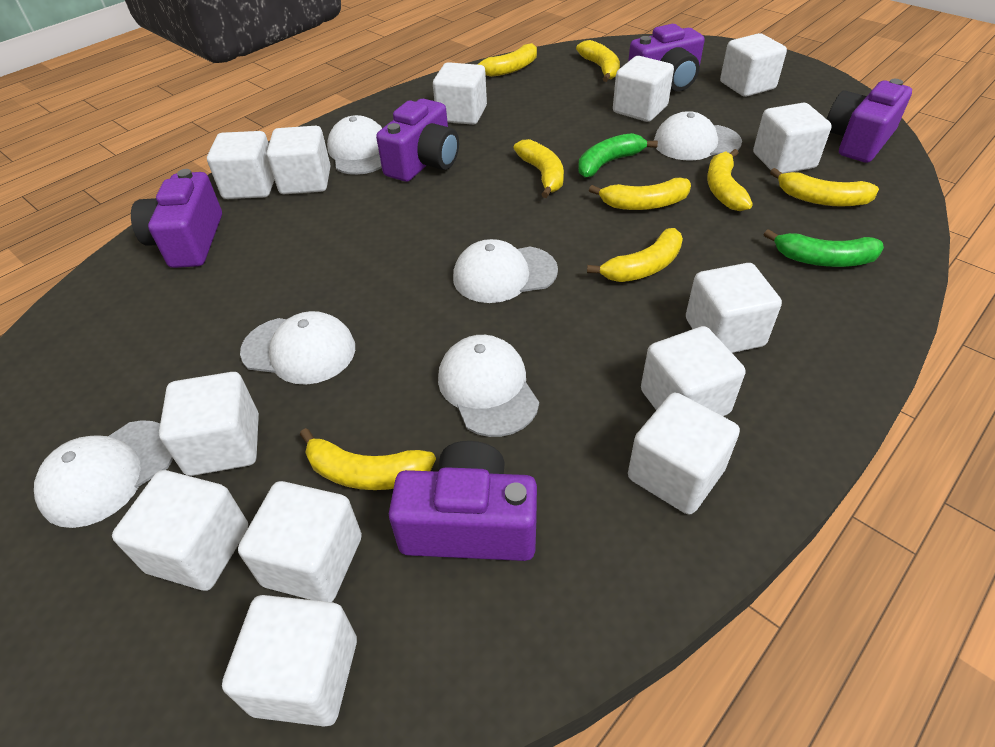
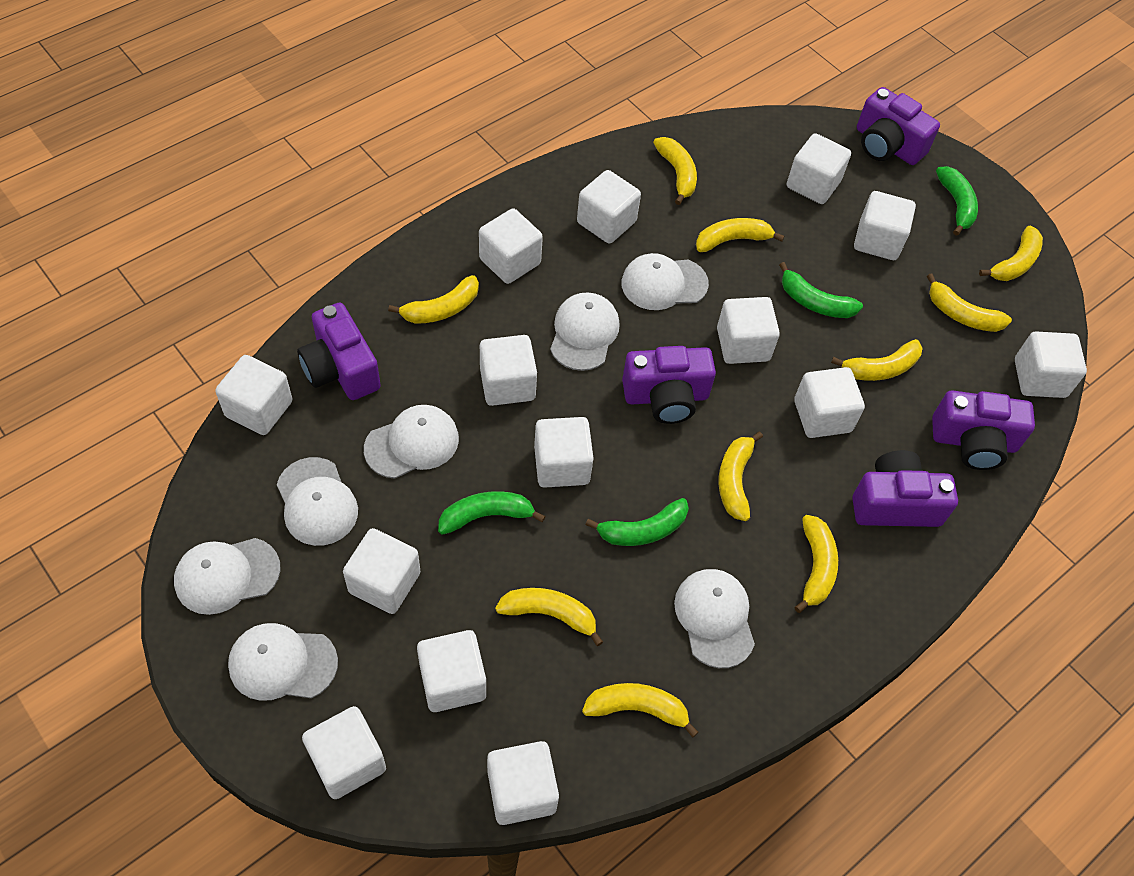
green banana: [578,133,658,178] [764,229,884,267] = 2 -> [438,491,546,535] [585,498,689,546] [779,262,863,318] [936,166,978,236] = 4
white cap: [34,420,173,528] [240,311,355,385] [327,115,382,175] [438,335,539,437] [453,239,558,303] [654,111,742,160] = 6 -> [174,538,281,615] [228,623,338,701] [277,457,358,546] [364,405,459,479] [550,292,620,371] [621,253,709,310] [674,569,755,668] = 7
white cube: [112,470,248,591] [159,372,259,476] [207,131,275,199] [222,595,357,727] [238,481,362,602] [267,126,331,194] [433,62,487,125] [613,56,674,122] [628,392,740,515] [641,326,745,416] [686,263,782,353] [720,33,787,97] [753,103,832,174] = 13 -> [215,355,292,435] [302,706,386,799] [343,528,421,614] [417,630,486,712] [479,208,543,284] [480,335,537,406] [487,741,559,825] [534,417,594,488] [577,170,641,244] [717,297,780,364] [787,133,851,204] [794,367,865,438] [854,191,916,260] [1015,331,1087,398] = 14
yellow banana: [300,428,436,490] [476,43,537,77] [513,139,564,198] [576,40,620,82] [587,228,683,282] [589,178,691,210] [707,149,753,211] [770,168,879,207] = 8 -> [388,275,479,324] [495,588,603,646] [582,683,698,738] [653,137,697,205] [696,218,784,252] [719,431,763,521] [795,515,838,613] [831,339,923,381] [927,274,1012,332] [979,226,1043,281] = 10

